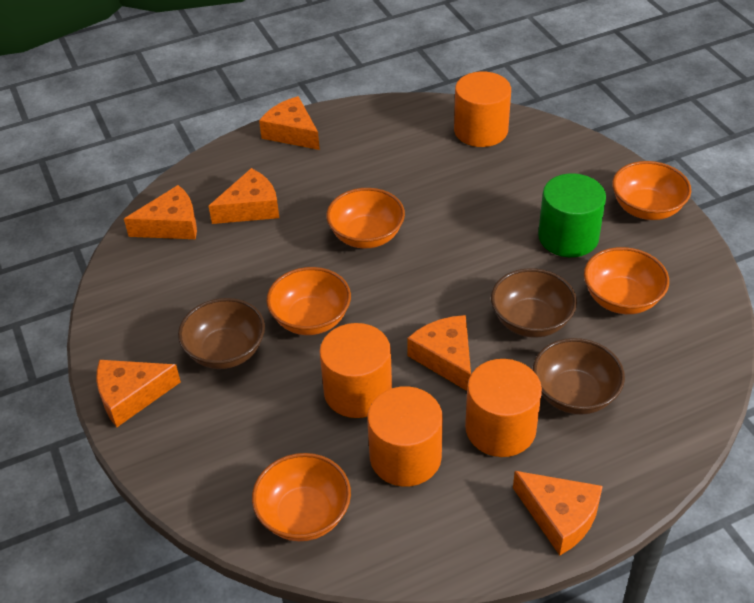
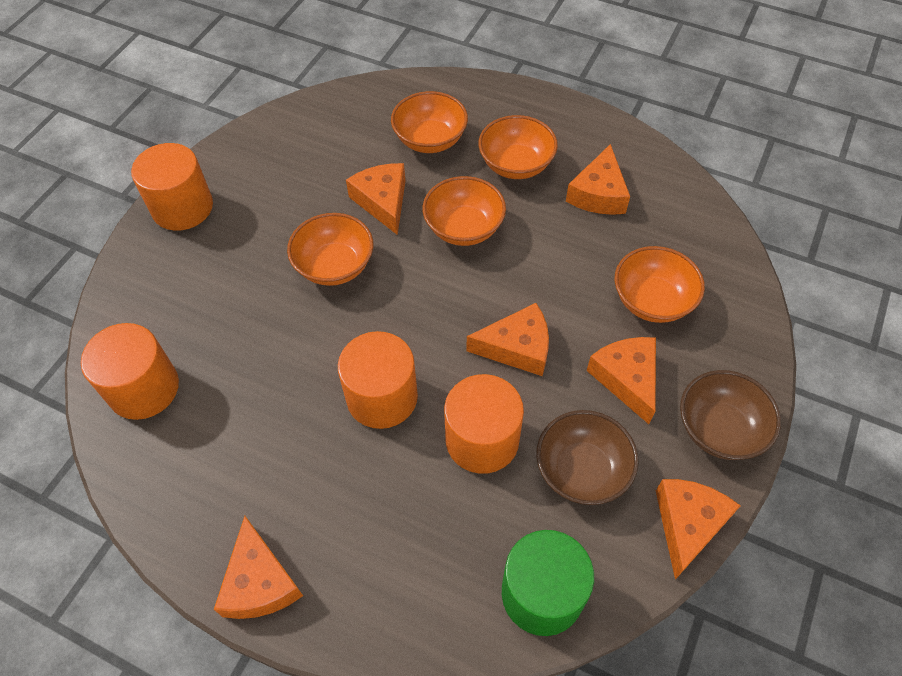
brown bowl: [178,298,265,369] [491,268,577,338] [533,338,625,415] = 3 -> [536,410,638,505] [680,370,781,460] = 2

